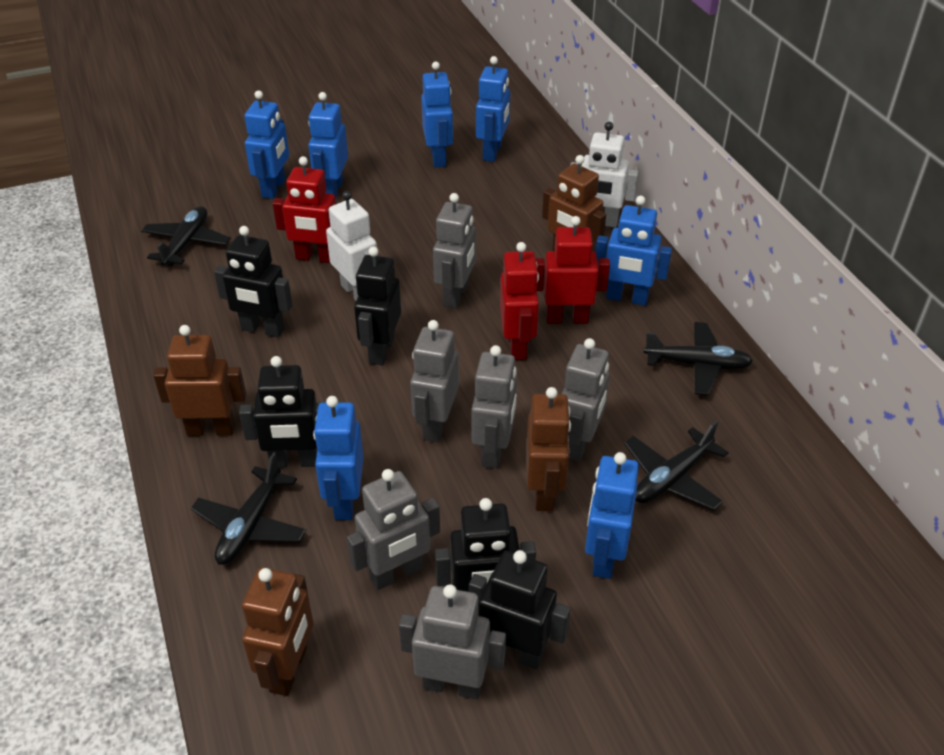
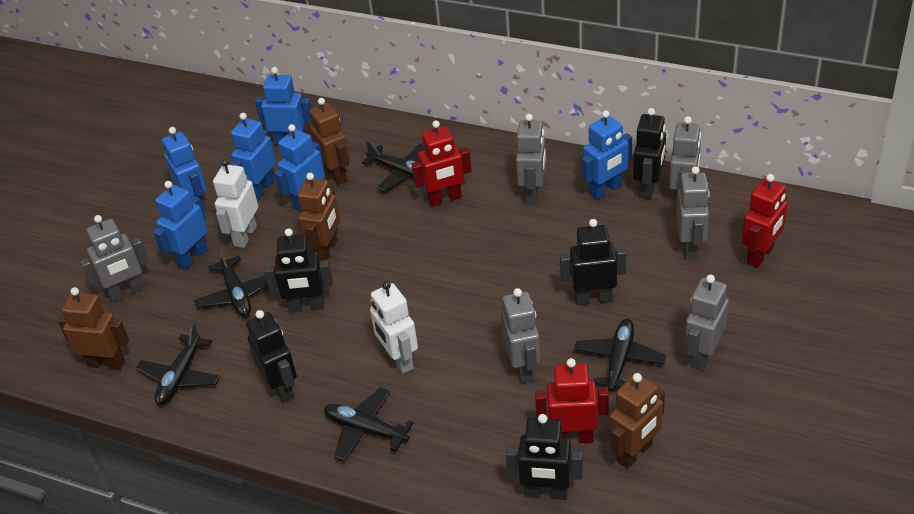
black plane: [141,206,231,266] [191,452,306,565] [624,421,729,510] [643,322,753,395] = 4 -> [136,322,220,405] [194,247,268,317] [324,387,414,461] [362,140,424,192] [574,319,667,391] = 5
blue robot: [244,90,289,199] [308,92,348,200] [313,396,364,520] [421,61,453,167] [476,56,510,162] [585,452,639,579] [595,195,672,306] = 7 -> [153,181,208,270] [162,127,207,210] [231,113,276,200] [255,67,312,146] [274,124,325,212] [582,110,632,200] = 6

